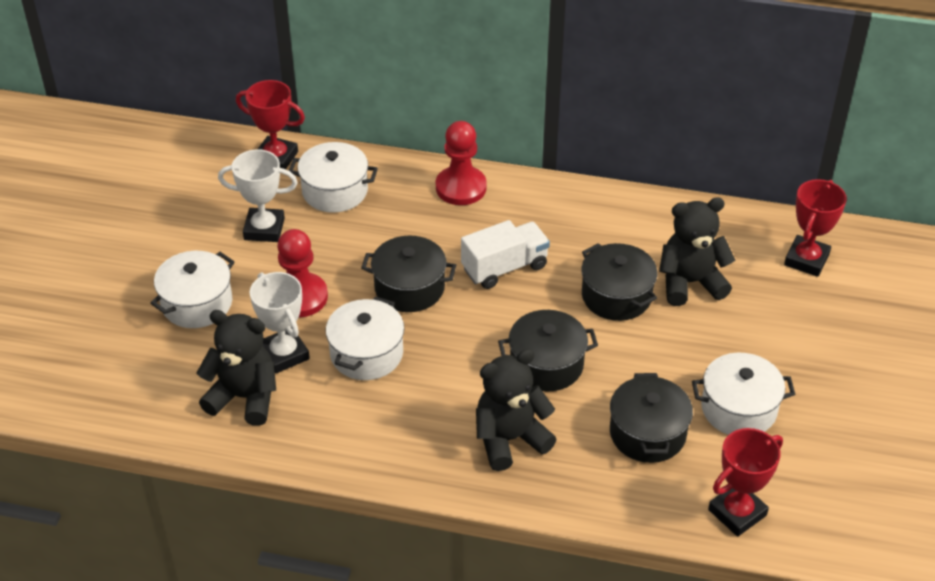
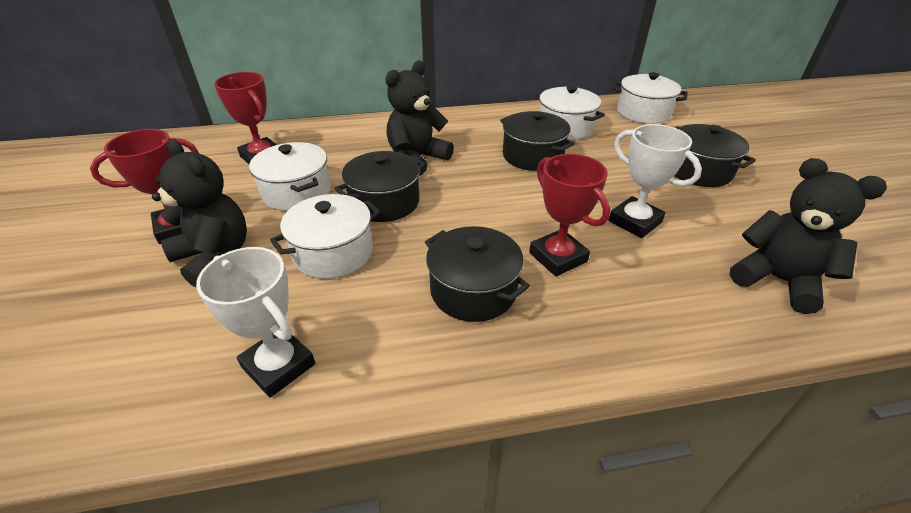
red pawn: [277,229,328,317] [436,121,487,205] = 2 -> none = 0
white truck: [461,220,550,289] = 1 -> none = 0

